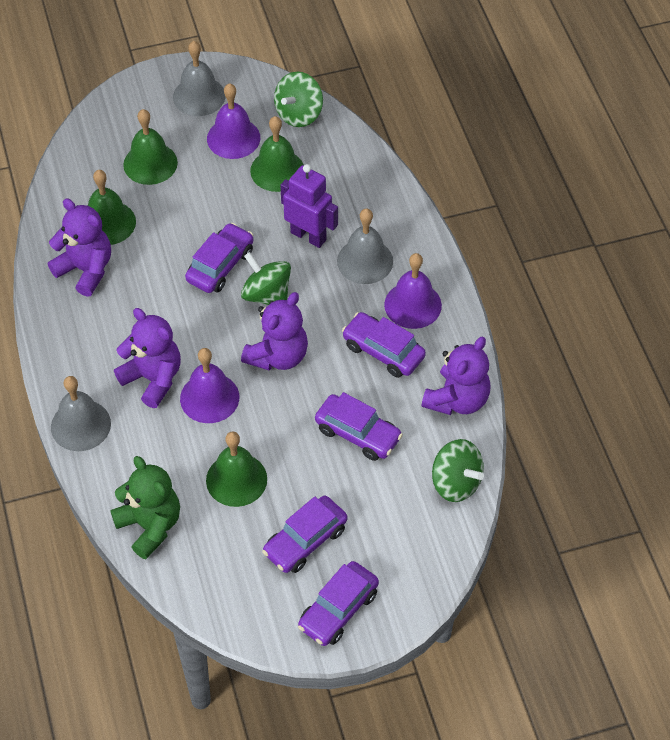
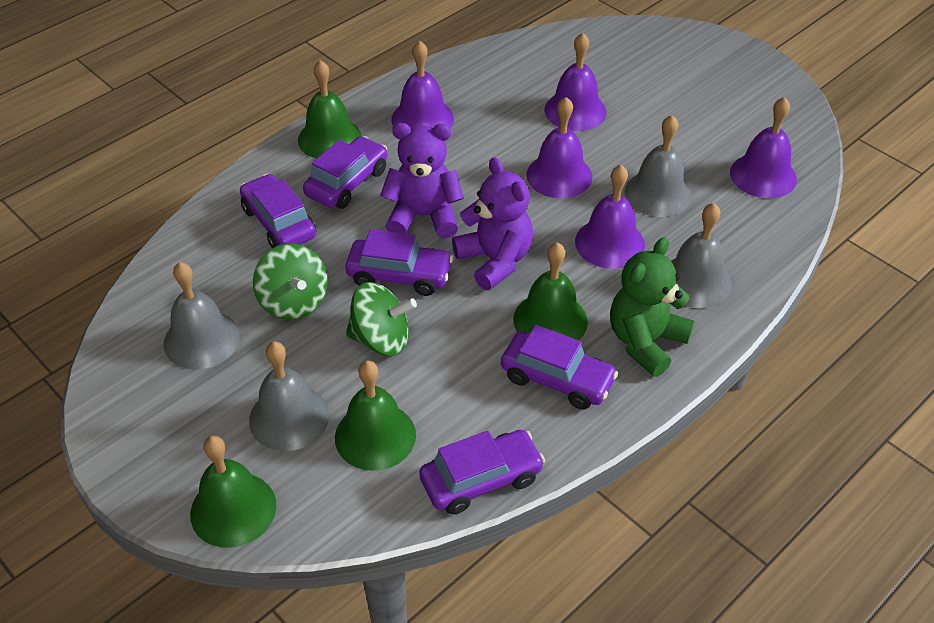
green spinning top: [241,252,291,305] [274,72,323,127] [432,439,484,502] = 3 -> [253,243,328,320] [346,282,417,356] = 2
grey bell: [51,376,111,451] [173,41,225,116] [337,209,393,284] = 3 -> [164,262,240,370] [249,341,329,451] [624,115,692,217] [671,203,732,309] = 4
purple bell: [180,348,239,423] [207,83,260,159] [384,253,442,329] = 3 -> [391,40,454,128] [526,97,592,198] [544,33,606,131] [575,165,645,269] [730,97,797,198] = 5
purple robot: [280,164,338,248] = 1 -> none = 0
purple teddy bear: [48,198,111,297] [114,308,181,408] [241,292,308,371] [421,337,491,415] = 4 -> [380,123,464,238] [452,157,533,290] = 2

